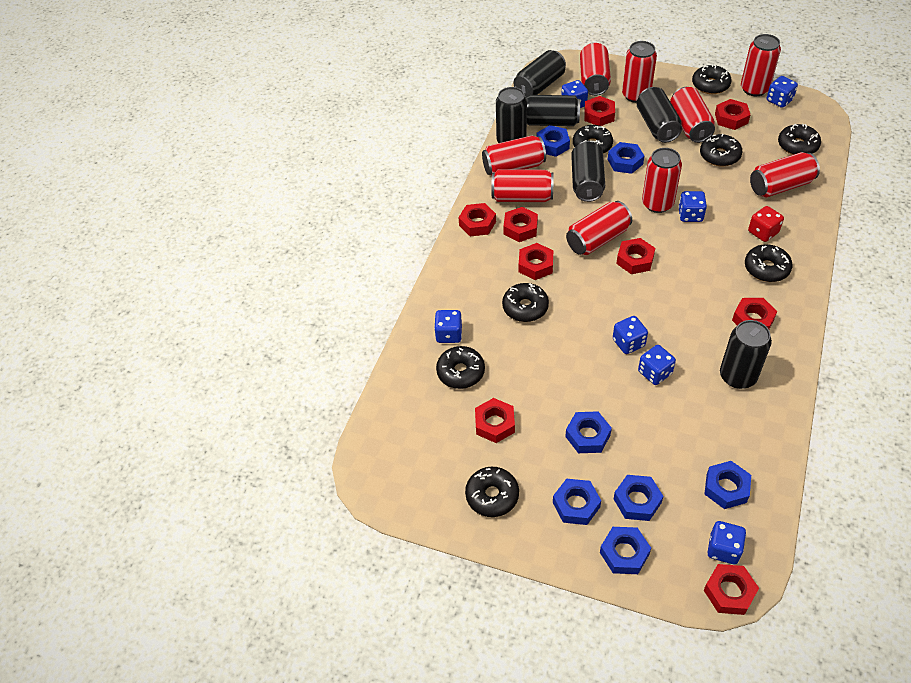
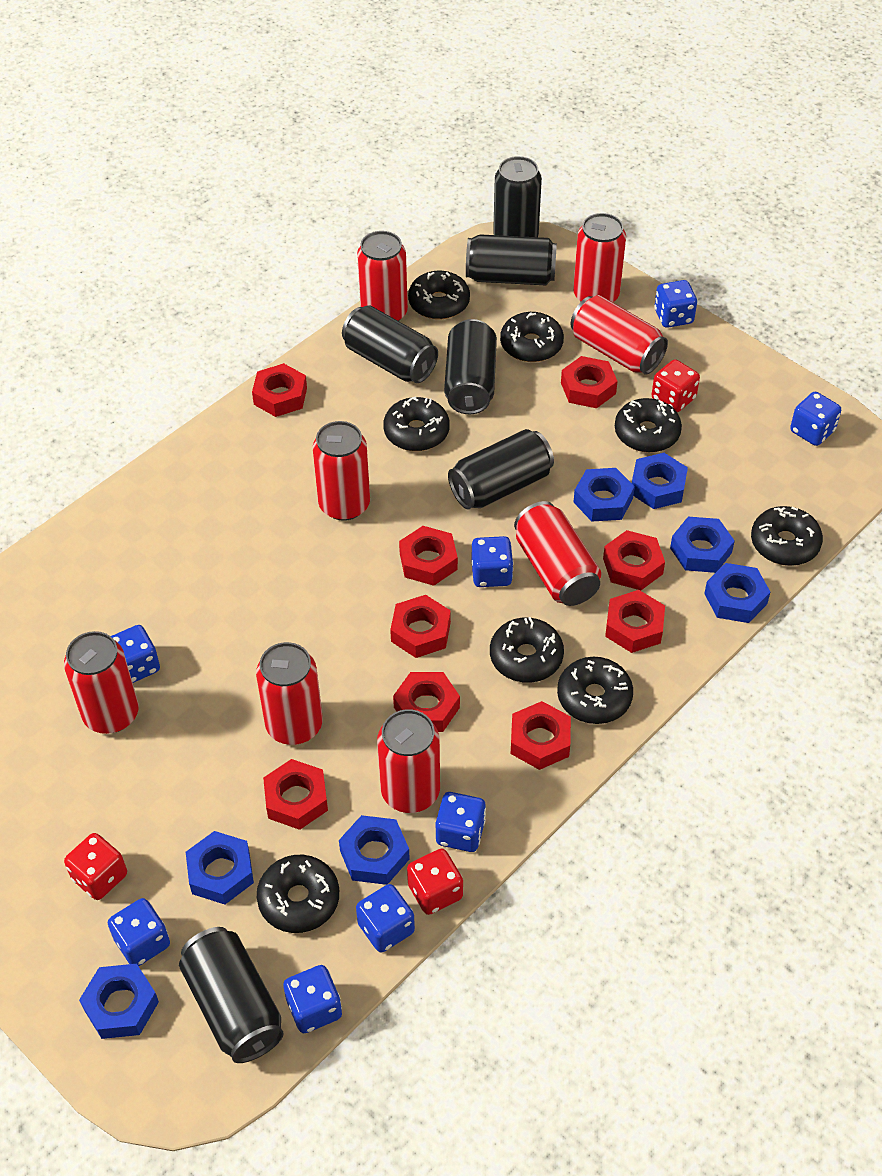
blue dice: [434,310,462,343] [561,80,588,108] [613,316,648,354] [638,345,676,385] [678,191,707,222] [707,521,746,564] [767,76,798,108] = 7 -> [108,898,170,966] [111,625,160,683] [283,965,342,1033] [356,884,415,953] [436,792,486,852] [471,536,513,587] [654,280,697,328] [790,392,841,446] = 8
red can: [482,136,546,175] [491,169,554,202] [566,201,632,255] [580,43,611,96] [622,41,657,103] [642,148,682,213] [670,87,715,143] [741,34,781,96] [750,152,820,198] = 9 -> [64,631,139,734] [256,642,323,745] [313,421,370,521] [357,231,408,321] [377,709,440,813] [514,501,601,606] [570,295,668,375] [573,213,626,302] = 8
red dice: [748,206,784,242] = 1 -> [64,833,127,900] [407,849,463,915] [652,359,700,412] = 3

